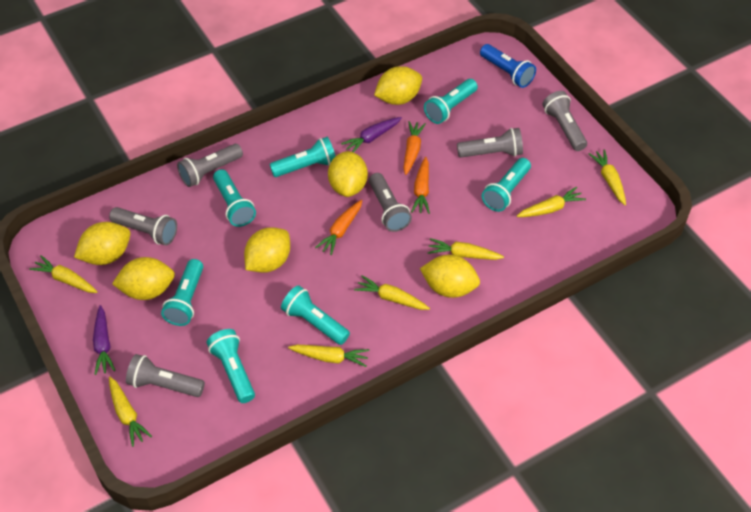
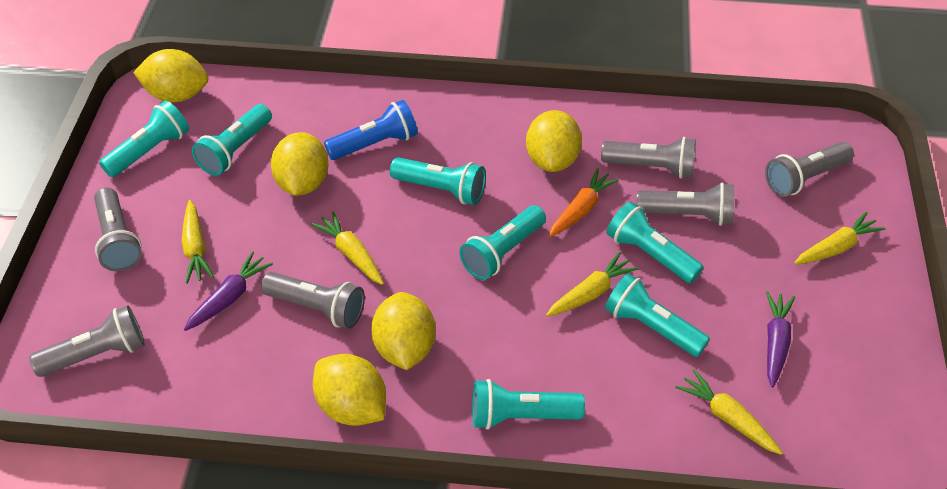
orange carrot: [315,200,362,255] [403,121,426,175] [411,157,430,214] = 3 -> [549,168,619,237] = 1
yellow carrot: [29,255,97,293] [109,377,152,447] [288,345,369,367] [354,275,430,310] [427,238,504,260] [517,187,586,217] [589,149,626,205] = 7 -> [182,200,214,284] [311,211,384,285] [546,252,639,317] [675,369,783,455] [794,212,885,265] = 5
yellow lemon: [74,222,130,265] [112,257,175,300] [244,227,290,273] [328,151,368,197] [374,66,422,105] [420,255,480,298] = 6 -> [133,49,208,102] [271,132,329,196] [313,354,386,426] [371,292,436,370] [526,110,582,172] = 5

